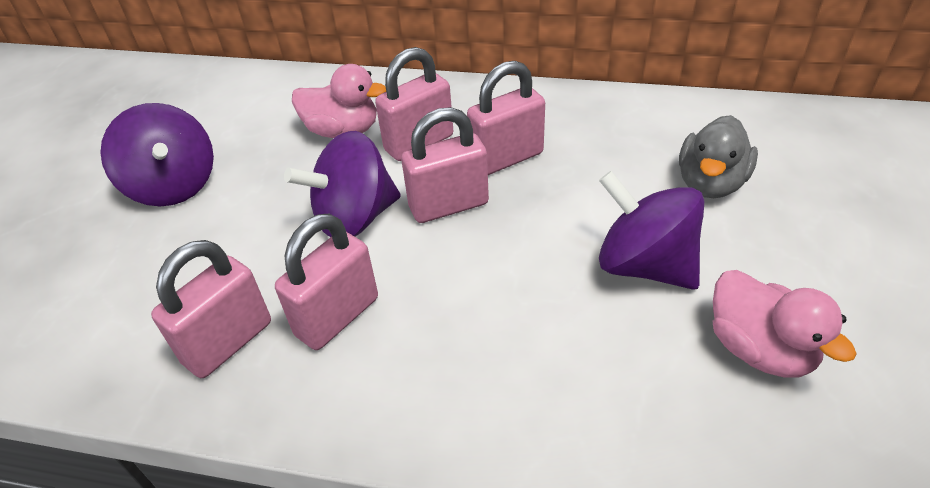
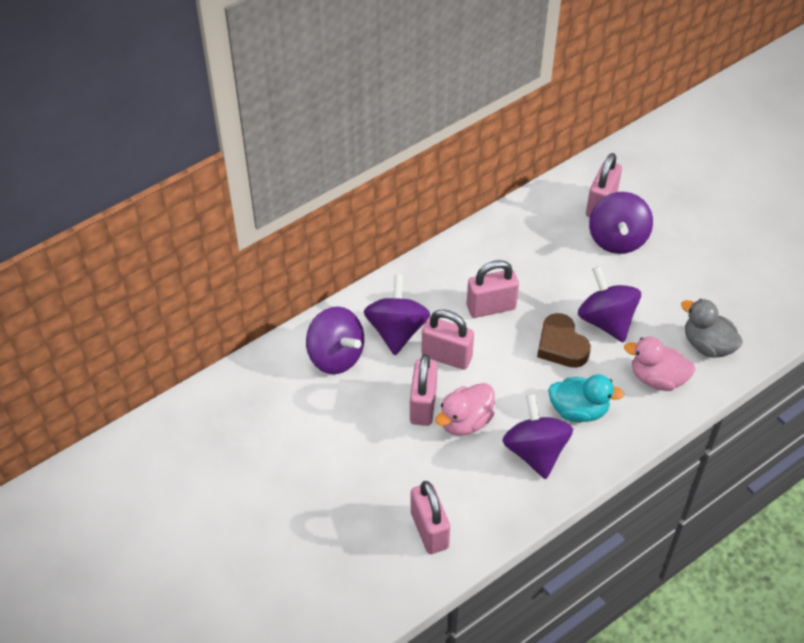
brown heart: none = 0 -> [537,313,591,368] = 1
purple spinning top: [100,103,214,206] [284,131,401,237] [599,171,704,290] = 3 -> [306,307,364,374] [364,274,430,355] [502,394,573,479] [578,266,641,342] [589,192,653,254] = 5
turquoise duck: none = 0 -> [548,375,625,422] = 1

